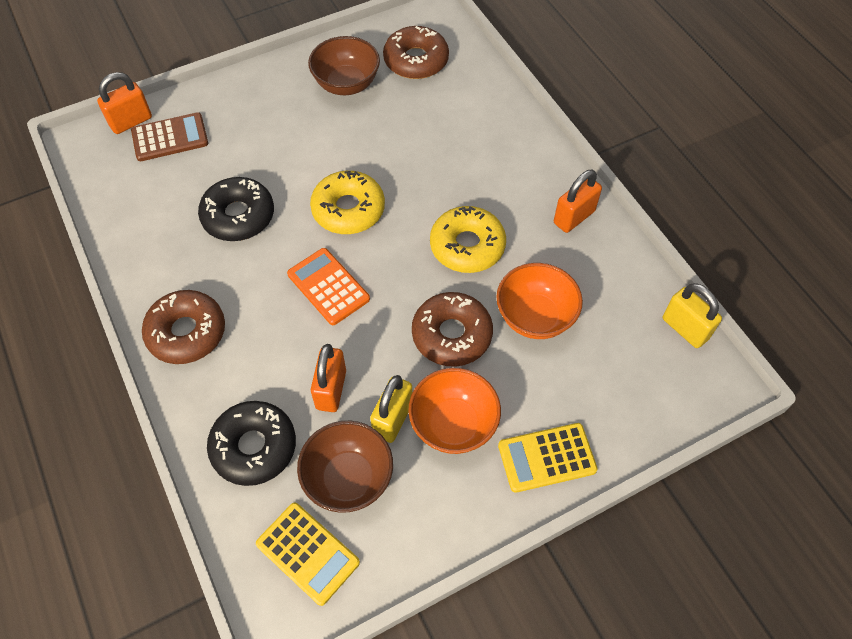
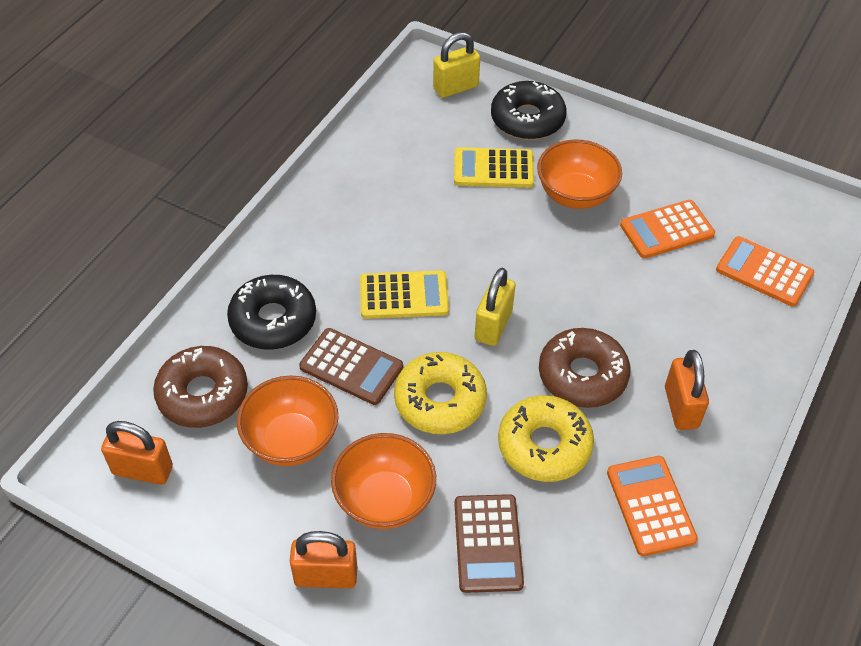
brown bowl: [297,421,393,513] [308,36,380,95] = 2 -> none = 0
brown calculator: [131,112,208,161] = 1 -> [299,328,403,405] [454,494,524,593] = 2
brown donut: [142,290,225,364] [383,26,449,79] [412,292,493,367] = 3 -> [153,346,248,428] [539,328,631,408] = 2
orange bowl: [408,368,501,454] [496,263,583,339] = 2 -> [237,375,339,466] [331,433,436,529] [537,139,622,209] = 3
orange calculator: [287,248,370,325] = 1 -> [607,456,698,556] [620,200,715,259] [716,236,814,307] = 3

